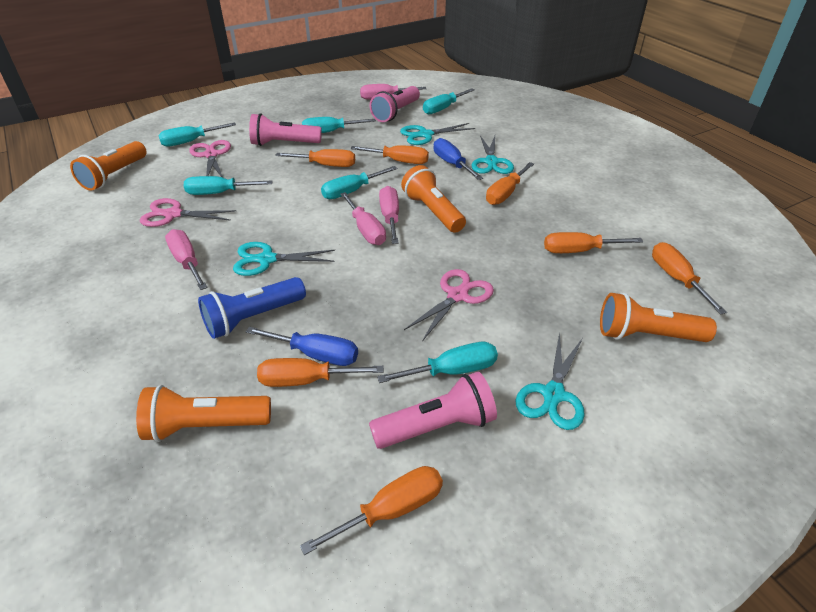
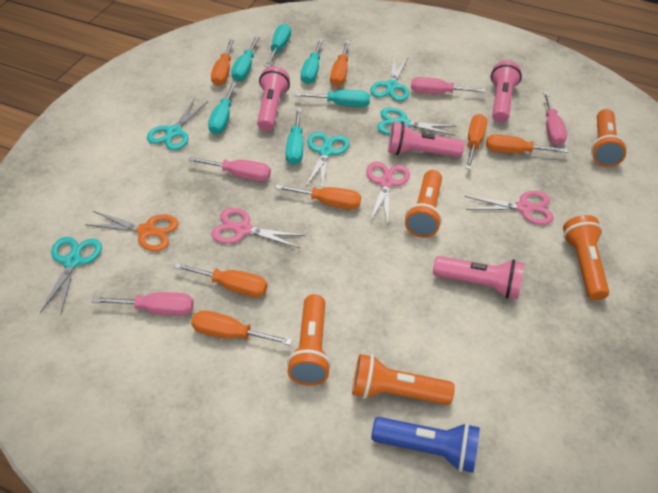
blue screwdriver: [246,327,358,366] [433,138,483,180] = 2 -> none = 0
orange flashlight: [70,141,147,191] [136,385,271,442] [401,165,466,233] [600,293,717,342] = 4 -> [287,294,331,386] [352,354,455,405] [405,170,442,238] [563,215,609,300] [591,109,627,167] = 5
orange scissors: none = 0 -> [85,211,179,251] = 1
pink flashlight: [249,113,322,146] [369,372,497,449] [370,86,420,122] = 3 -> [257,66,290,131] [388,122,464,157] [433,256,524,299] [491,61,522,123] = 4
turquoise scissors: [233,242,335,276] [400,123,475,145] [471,136,514,174] [515,332,585,430] = 4 -> [40,237,102,315] [147,98,208,150] [306,132,350,188] [370,57,409,101] [377,108,456,136] = 5

